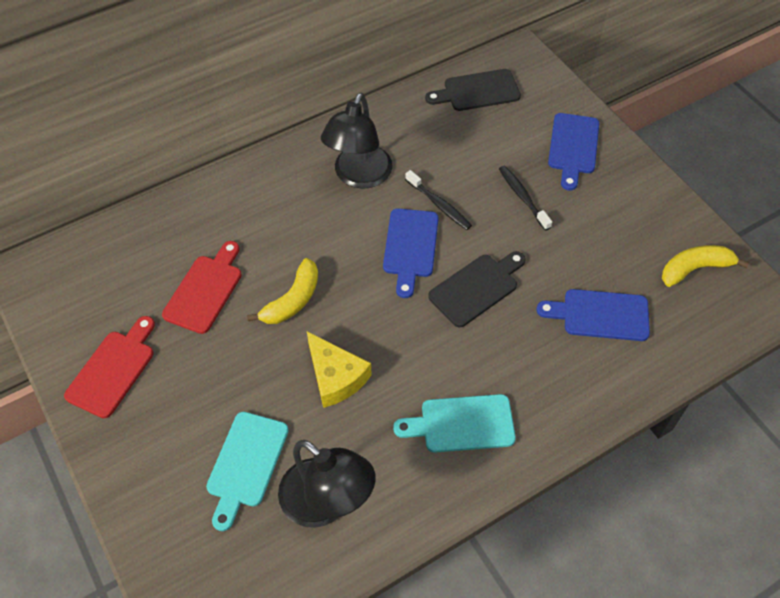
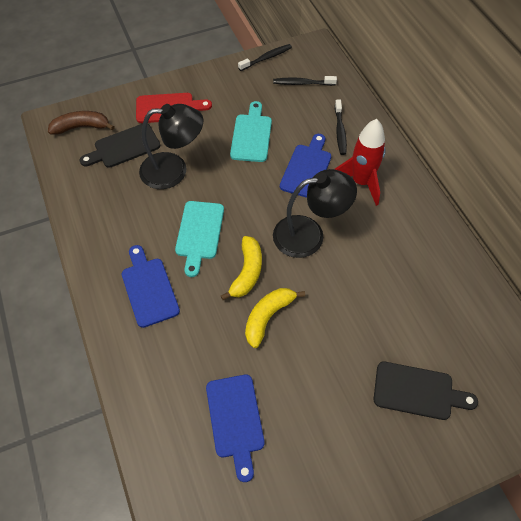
black toothbrush: [405,170,472,230] [499,166,552,230] = 2 -> [238,44,292,71] [273,76,337,86] [335,99,347,155] = 3
brown banana: none = 0 -> [48,111,115,135] = 1
red cutting board: [64,316,155,418] [162,241,242,334] = 2 -> [136,93,212,123] = 1
red rocket: none = 0 -> [335,119,386,206] = 1
yellow cheese: [307,332,372,408] = 1 -> none = 0

